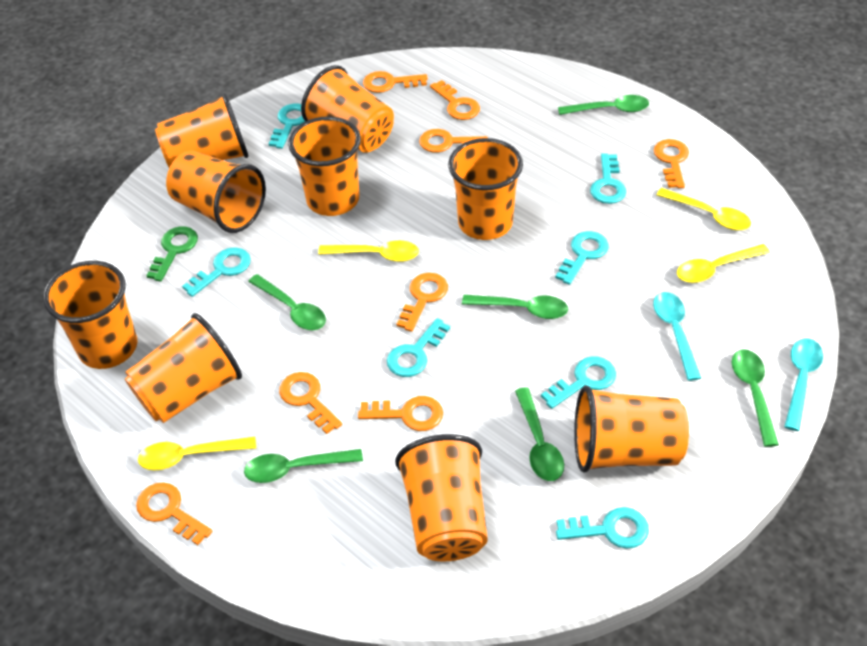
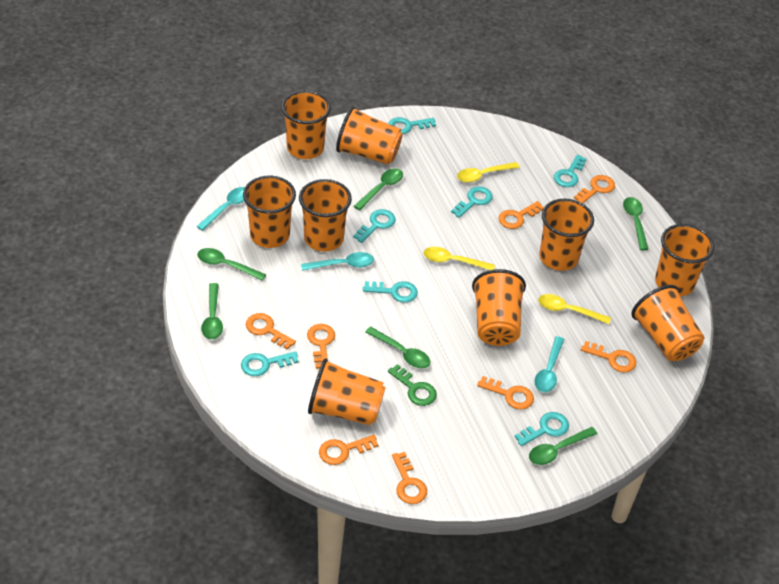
turquoise spoon: [653,292,701,381] [784,338,823,431] = 2 -> [196,187,245,231] [301,252,374,271] [534,336,565,392] = 3
yellow spoon: [138,437,256,470] [318,240,419,262] [656,188,751,230] [677,244,770,283] = 4 -> [424,247,495,270] [457,162,520,183] [538,294,611,324] = 3

